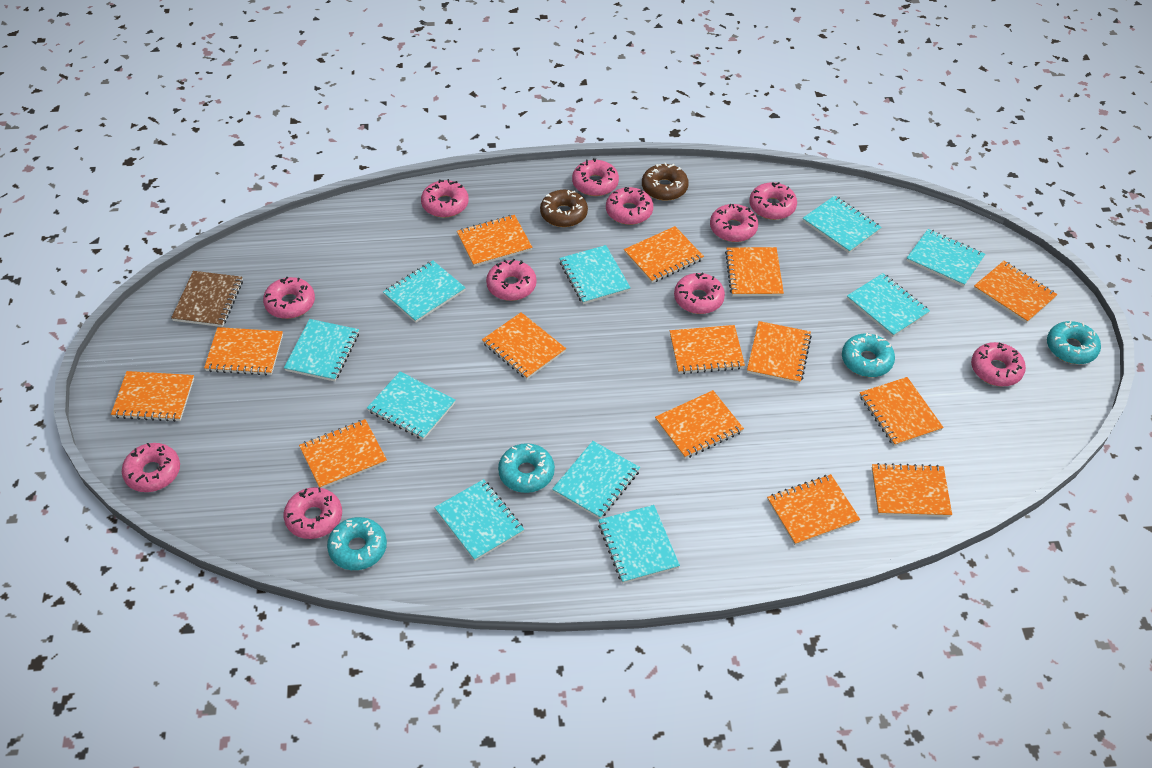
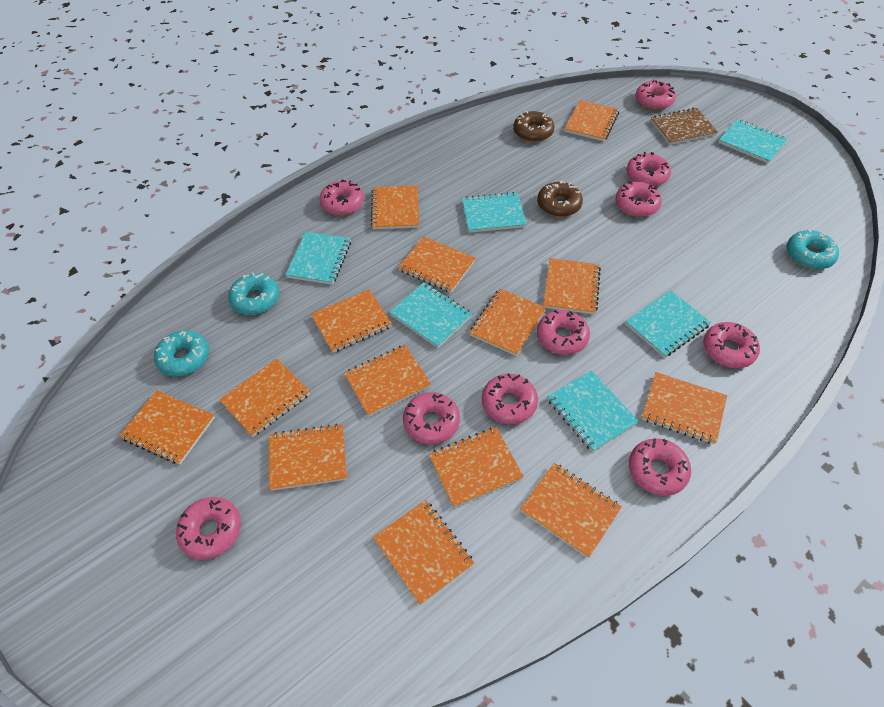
pink donut: [122,443,180,492] [263,277,315,319] [284,487,342,539] [421,179,469,218] [486,259,537,301] [572,158,619,196] [606,187,653,225] [674,272,725,314] [710,204,758,242] [749,182,797,220] [971,342,1026,386] = 11 -> [176,497,241,560] [319,179,364,215] [403,392,460,444] [482,373,538,424] [537,310,590,355] [615,181,662,217] [626,152,671,187] [629,438,691,496] [635,80,676,110] [703,322,760,368] = 10
turquoise donut: [327,517,387,570] [498,443,555,493] [842,332,895,377] [1047,320,1101,364] = 4 -> [154,330,209,377] [228,273,279,315] [787,229,839,269] = 3
turquoise notebook: [284,319,359,382] [367,372,456,440] [383,260,466,323] [434,479,524,561] [552,441,640,519] [559,245,631,304] [598,505,680,583] [803,196,882,253] [847,273,930,337] [906,229,985,287] = 10 -> [285,232,351,285] [389,282,472,348] [462,192,527,233] [547,370,639,452] [625,290,711,357] [718,119,787,164] = 6

